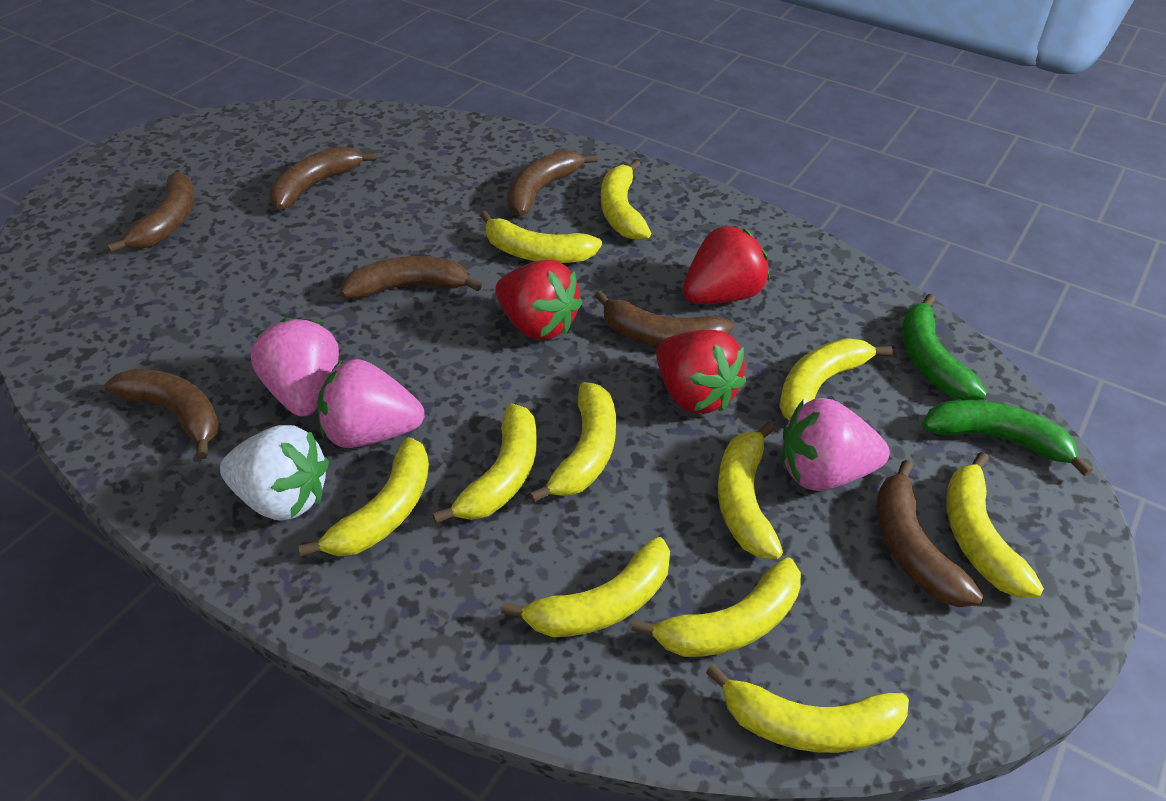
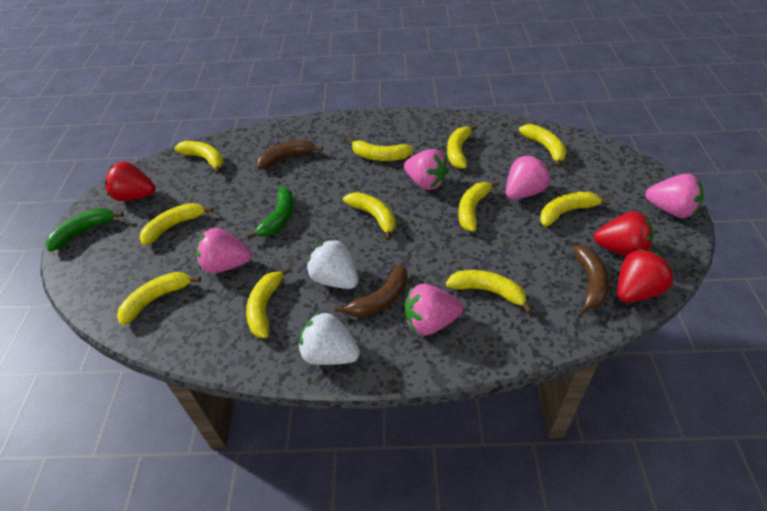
brown banana: [105,369,219,459] [107,172,195,253] [270,146,376,210] [340,256,482,299] [507,150,598,216] [595,290,734,347] [877,460,983,607] = 7 -> [257,140,323,169] [335,264,408,318] [573,245,609,315] = 3
pink strawberry: [250,318,339,416] [318,359,424,448] [782,398,890,491] = 3 -> [196,228,252,274] [404,149,449,190] [405,284,463,335] [506,155,550,200] [645,174,704,218] = 5
white strawberry: [220,425,329,521] = 1 -> [298,311,360,365] [307,239,359,289] = 2

